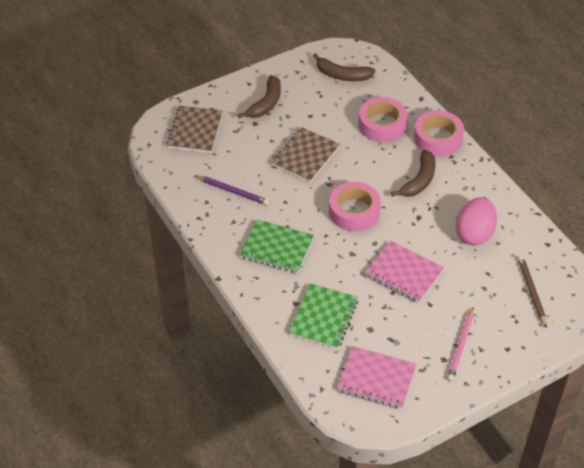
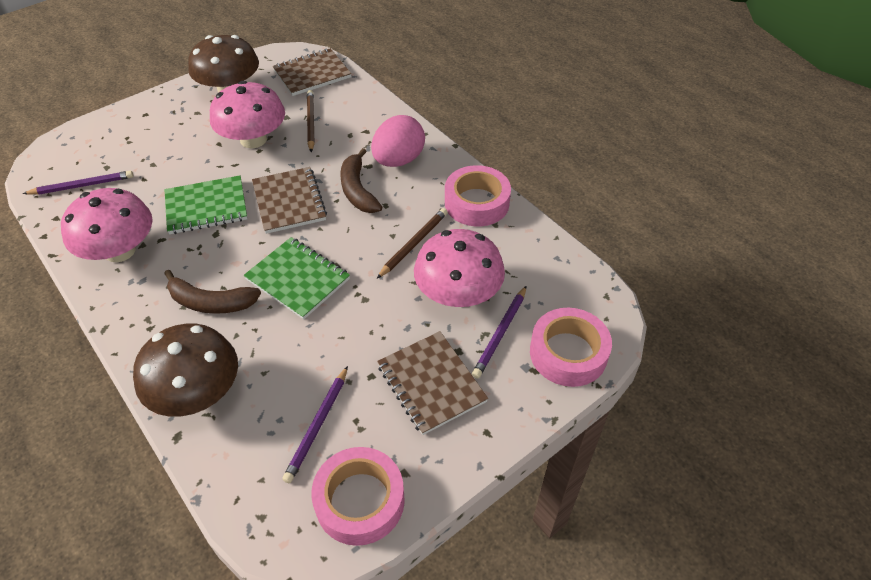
brown banana: [237,75,281,118] [313,53,375,81] [391,150,436,197] = 3 -> [164,270,261,314] [340,148,382,213] = 2
brown mushroom: none = 0 -> [133,324,238,417] [188,35,259,93] = 2
brown notebook: [166,106,223,153] [271,127,340,182] = 2 -> [252,167,327,234] [273,48,351,96] [377,331,488,435] = 3
brown pencil: [518,256,547,328] = 1 -> [307,90,315,152] [377,208,448,278] = 2
pink mushroom: none = 0 -> [61,188,153,262] [210,81,285,148] [414,229,505,307] = 3
pink notebook: [337,346,416,409] [365,241,444,303] = 2 -> none = 0
pink pencil: [447,308,474,381] = 1 -> none = 0
purple pencil: [194,175,269,205] = 1 -> [23,171,133,195] [282,366,348,483] [472,286,527,378] = 3

